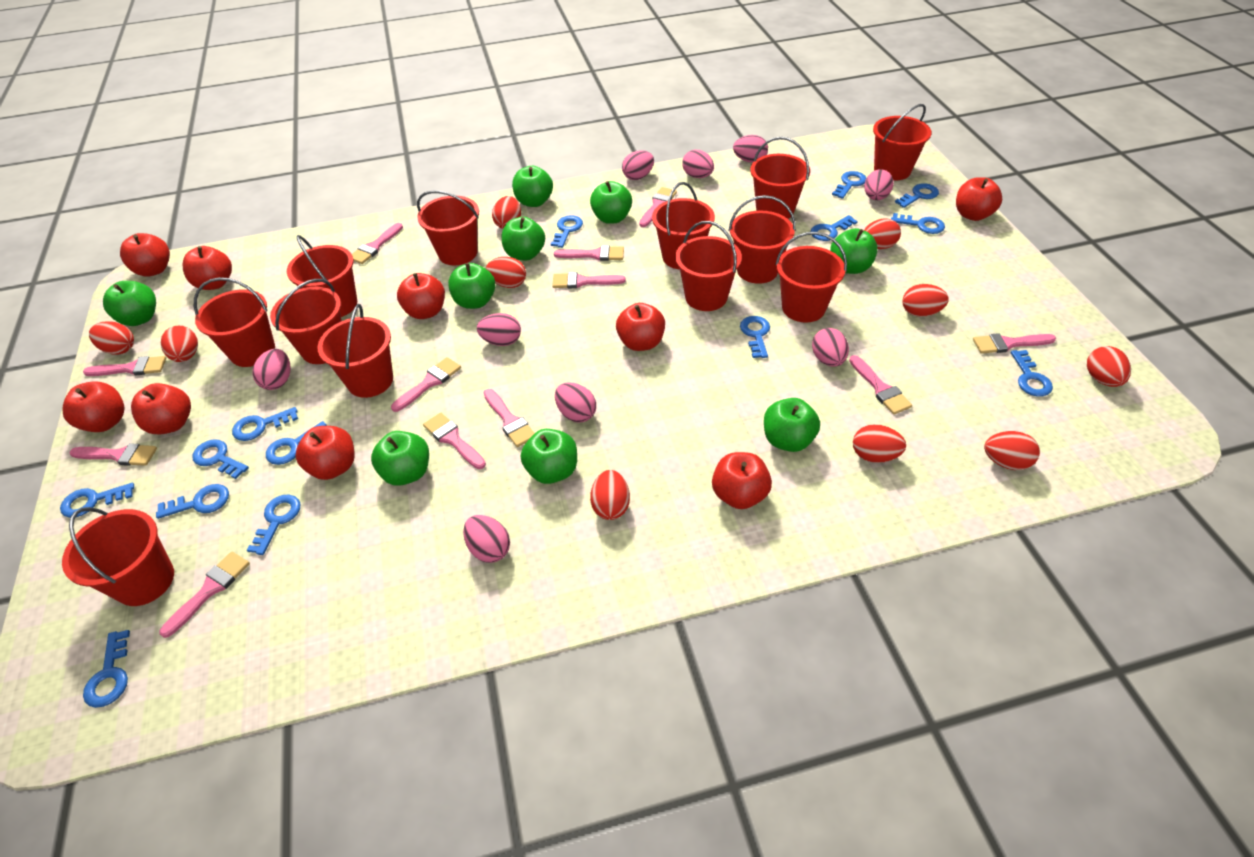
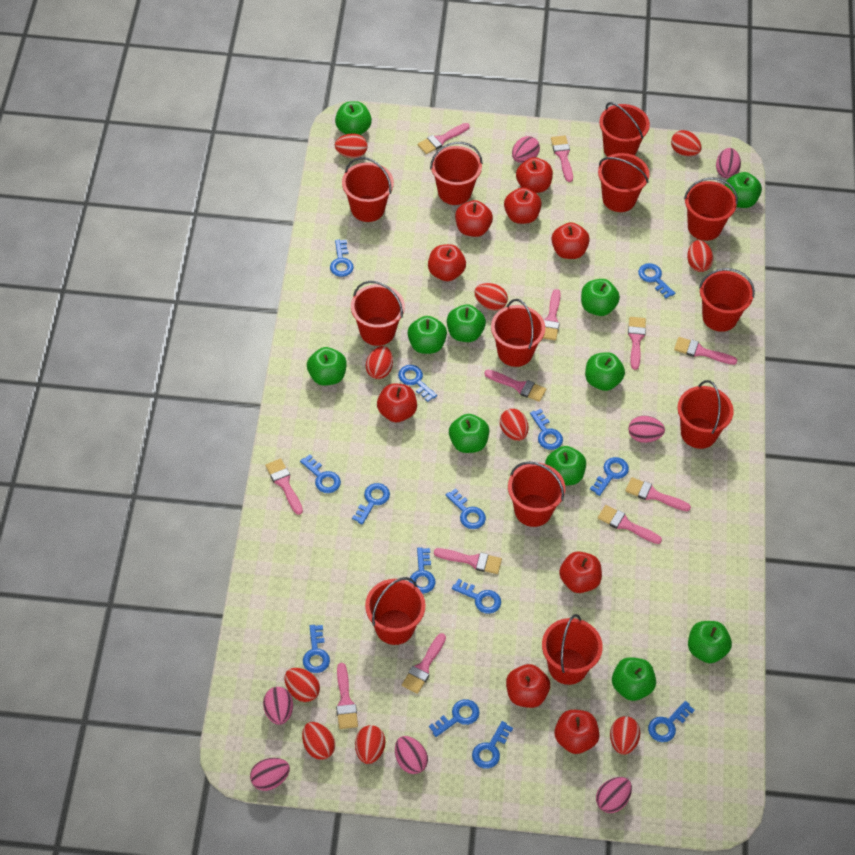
green apple: [103,281,156,326] [371,431,429,486] [448,263,495,309] [502,217,545,261] [512,166,553,207] [521,429,577,484] [590,181,632,224] [764,398,820,452] [830,228,878,274] = 9 -> [307,347,347,386] [335,101,372,135] [408,316,447,354] [447,304,486,342] [449,414,489,453] [545,446,586,485] [581,279,620,316] [585,352,625,391] [612,657,656,701] [688,621,732,663] [725,172,762,208] = 11
pink egg: [252,349,291,390] [463,515,510,563] [477,313,521,346] [555,383,596,423] [622,150,654,180] [682,150,714,178] [733,135,768,163] [812,328,849,367] [864,169,894,200] = 9 -> [250,758,290,791] [263,687,293,725] [395,736,428,774] [512,136,540,163] [596,777,632,813] [628,416,665,443] [716,148,741,178] = 7

